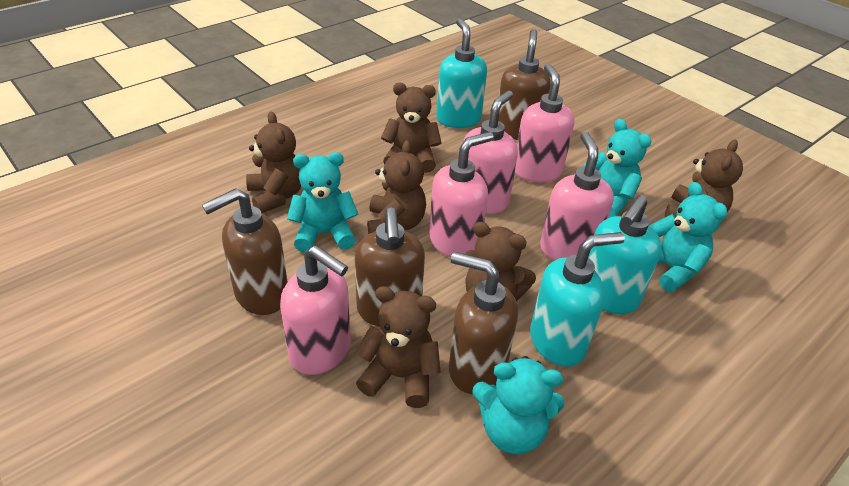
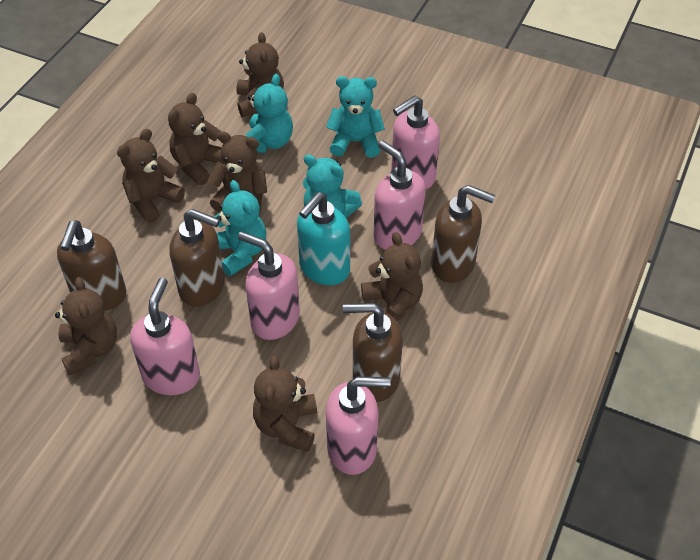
brown teddy bear: [246,111,301,213] [355,286,440,408] [367,140,426,234] [381,83,442,173] [465,222,536,301] [665,139,743,218] = 6 -> [55,277,117,376] [117,129,185,223] [168,93,224,185] [208,132,267,216] [236,32,284,117] [253,355,317,452] [361,232,423,321] = 7
turquoise soap dispenser: [436,18,487,128] [530,232,625,366] [588,195,662,314] = 3 -> [297,192,350,285] = 1

